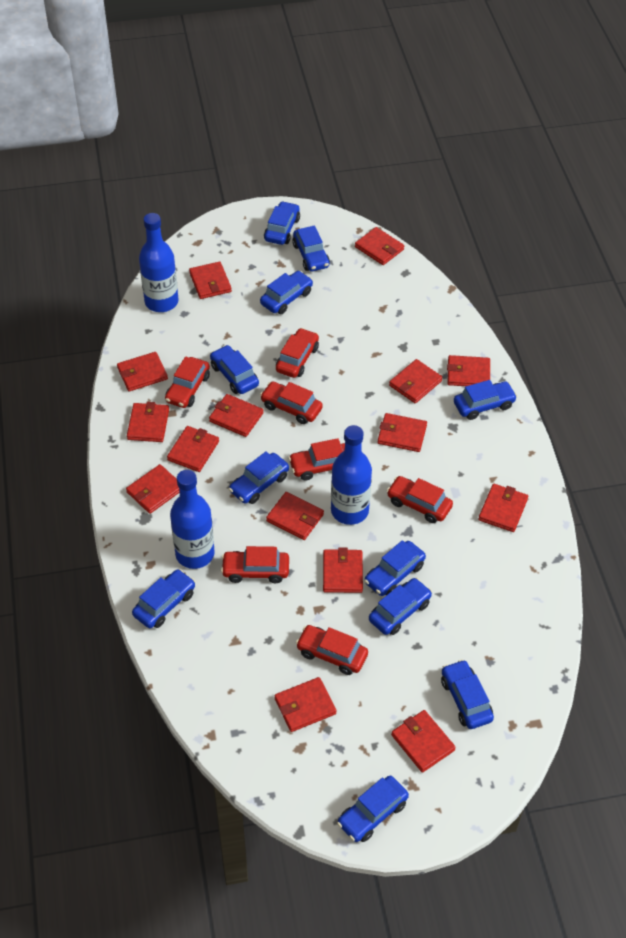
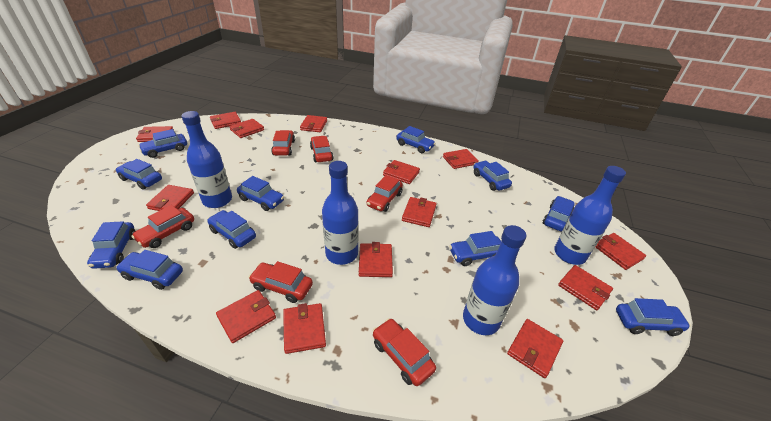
blue bottle: [139,213,178,312] [170,470,215,569] [331,425,372,525] = 3 -> [181,111,232,208] [322,161,359,265] [463,225,526,335] [554,166,626,265] = 4
red car: [165,356,210,408] [221,546,289,583] [260,382,323,424] [276,328,319,378] [288,438,345,481] [296,625,368,675] [387,476,453,523] = 7 -> [131,205,194,248] [248,261,313,303] [271,130,295,156] [310,136,333,162] [367,175,403,212] [373,318,436,386] = 6
red wallet: [117,352,168,391] [126,464,180,514] [127,402,169,442] [167,426,219,472] [189,261,232,299] [209,394,263,437] [266,492,324,540] [274,677,336,732] [323,547,363,593] [355,227,404,265] [378,413,427,452] [389,359,443,403] [391,710,456,773] [447,355,490,386] [478,484,528,532] = 15 -> [136,126,174,142] [146,185,194,211] [210,112,241,129] [216,290,276,343] [229,119,264,138] [283,303,326,354] [300,115,327,132] [359,242,393,277] [383,160,420,184] [402,197,437,227] [443,149,479,169] [507,319,563,378] [558,265,613,310] [596,233,646,270] = 14

